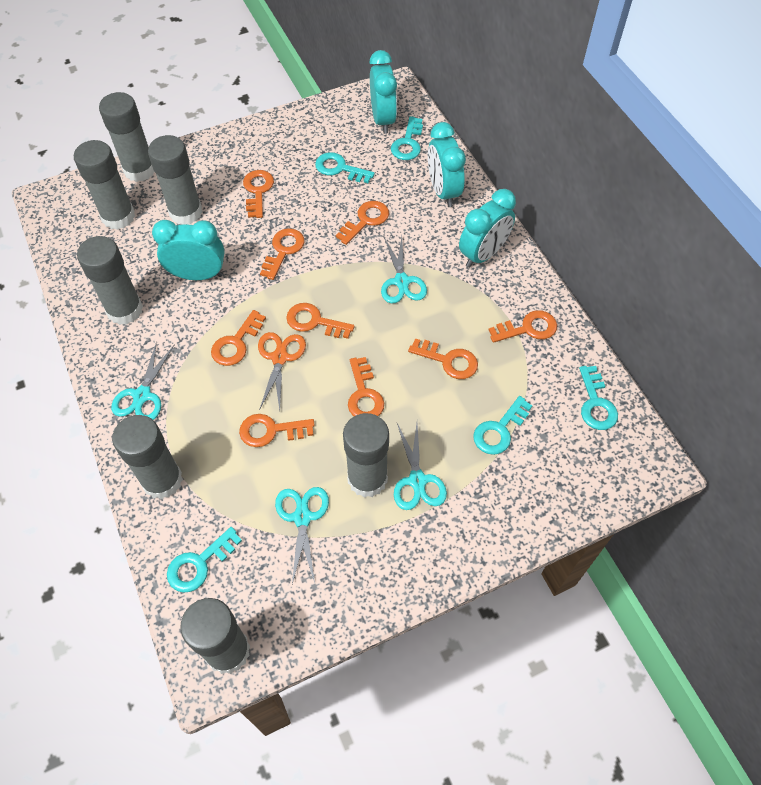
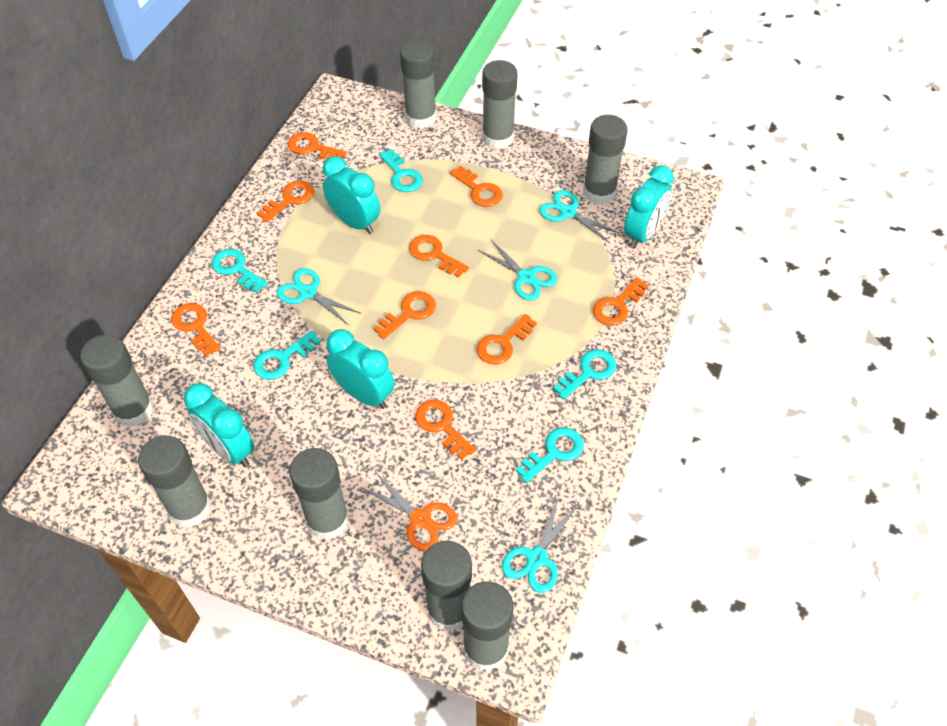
grey glue stick: [74,140,135,230] [77,236,143,325] [99,92,155,182] [112,415,183,499] [148,135,202,225] [180,598,250,674] [343,413,389,498] = 7 -> [80,335,154,427] [138,435,211,527] [289,448,349,540] [400,40,437,129] [421,540,472,631] [461,581,513,671] [482,60,518,149] [583,115,628,205] = 8

